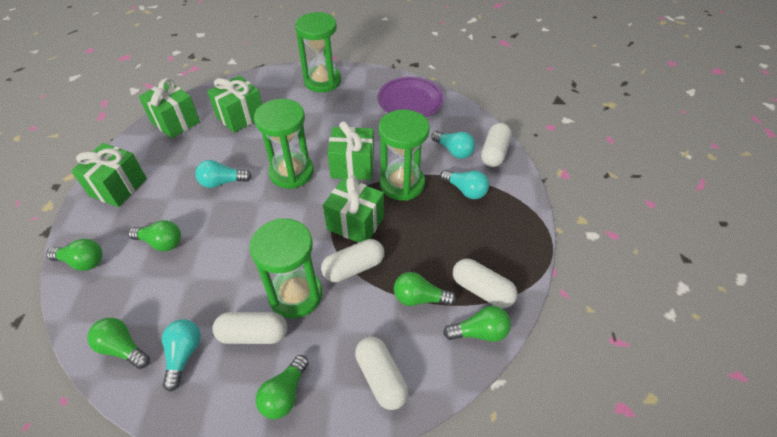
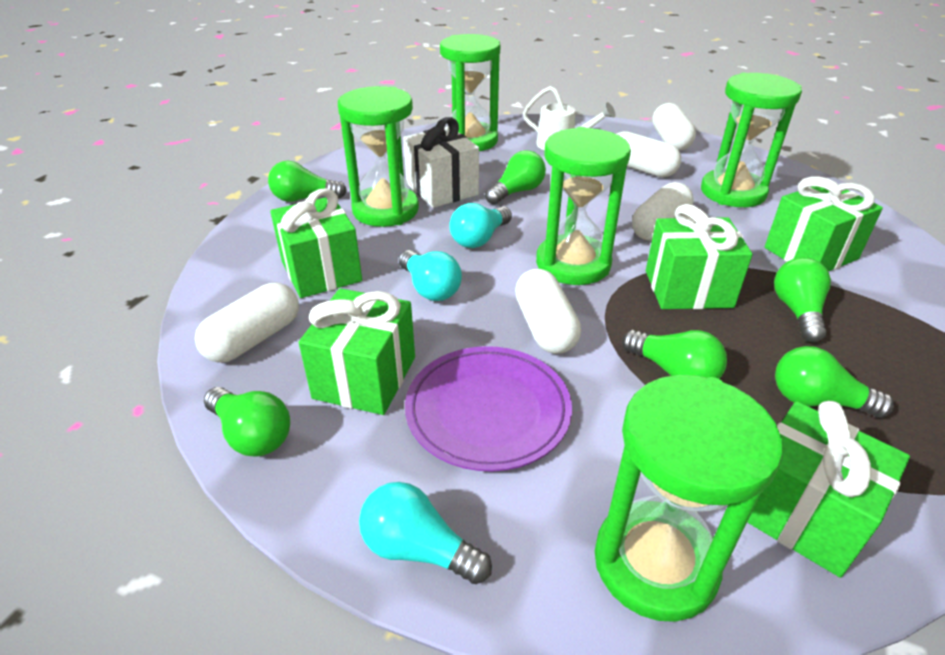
green hourglass: [249,218,322,319] [254,99,314,189] [295,12,341,92] [379,110,430,201] = 4 -> [338,86,419,227] [440,34,500,151] [536,127,631,285] [595,375,783,622] [701,73,802,207] = 5
turquoise light bulb: [162,319,201,392] [195,160,252,188] [431,131,475,159] [440,169,489,199] = 4 -> [359,482,492,584] [399,250,462,301] [449,203,512,248] = 3
white gift: none = 0 -> [403,117,479,208] = 1
white watering can: none = 0 -> [523,86,615,150] = 1

